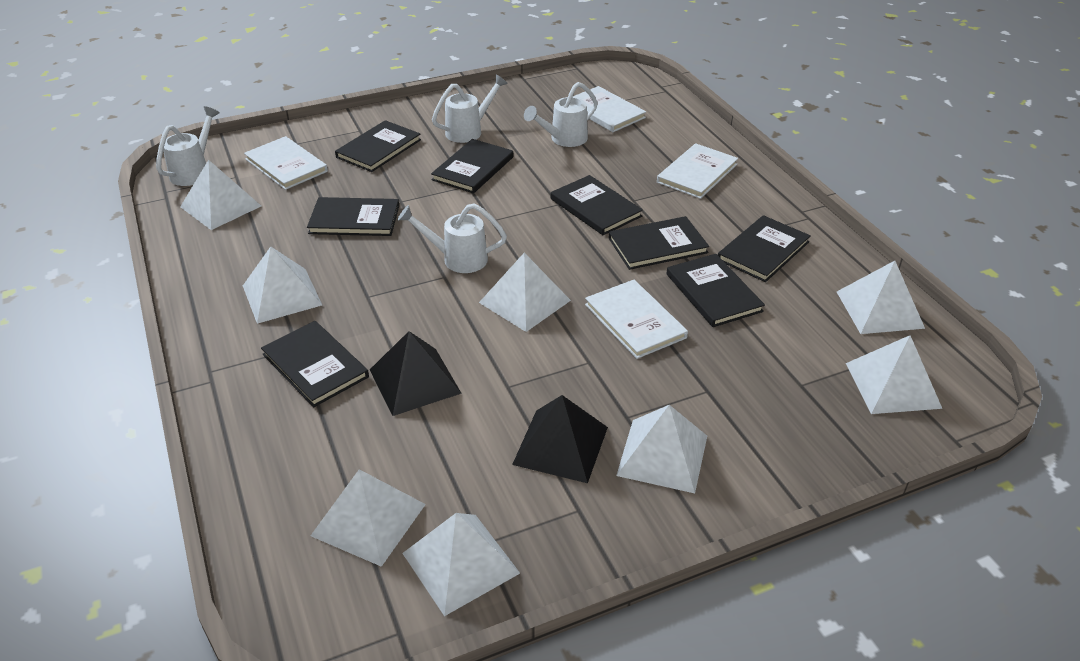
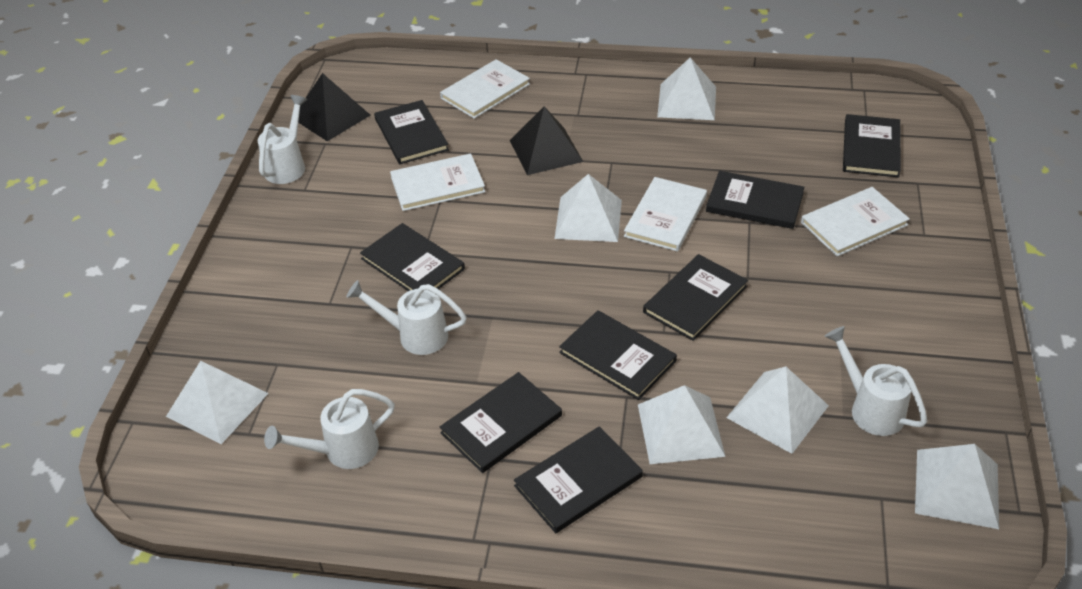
white pyramid: [180,160,261,230] [243,247,322,324] [310,469,426,567] [402,513,520,616] [479,253,571,332] [616,405,707,493] [837,261,925,334] [846,335,942,414] = 8 -> [166,361,269,444] [554,174,622,242] [638,385,726,464] [657,57,716,120] [726,367,829,454] [915,444,999,529] = 6

